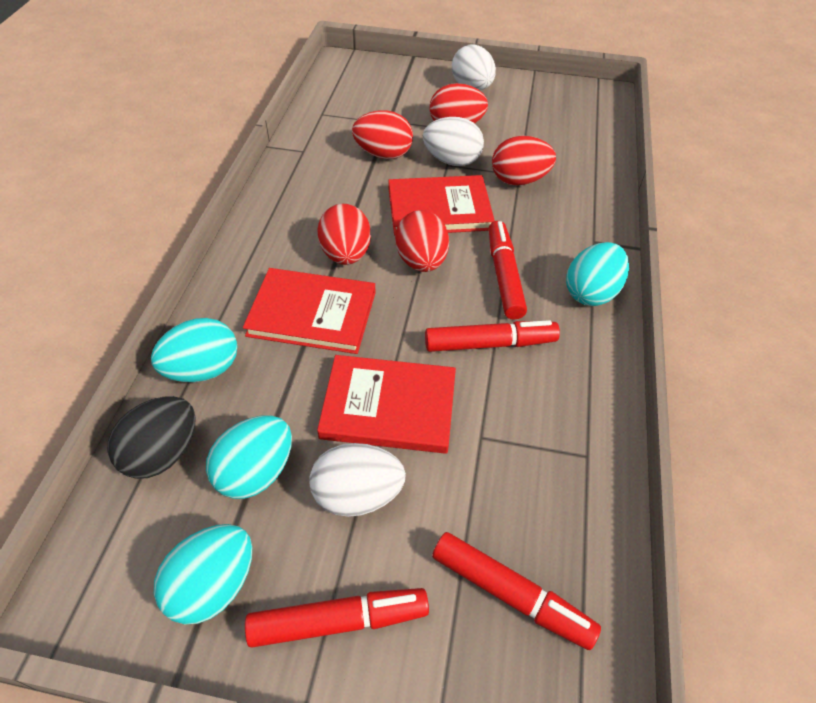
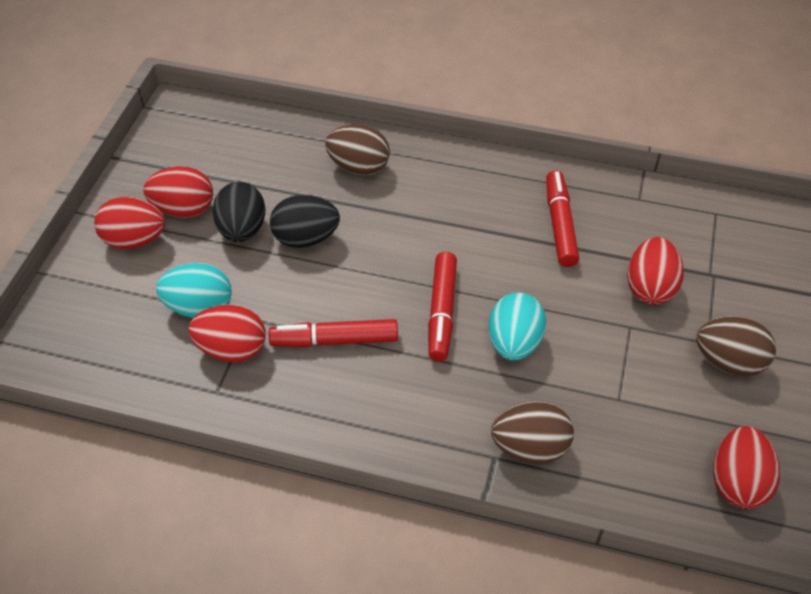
black egg: [107,396,196,479] = 1 -> [213,182,265,242] [270,195,340,248] = 2
brown egg: none = 0 -> [325,125,390,175] [491,401,574,464] [696,316,776,376] = 3
red book: [243,268,376,354] [317,355,456,454] [388,175,495,235] = 3 -> none = 0
red marker: [245,588,429,648] [425,320,560,352] [432,532,601,650] [489,221,527,320] = 4 -> [269,319,398,347] [428,252,457,361] [546,170,579,267] = 3
turquoise egg: [151,318,237,382] [154,524,252,625] [206,415,292,499] [566,242,629,306] = 4 -> [156,263,232,318] [488,293,546,360] = 2
white egg: [309,443,406,517] [423,117,484,166] [452,44,496,90] = 3 -> none = 0

